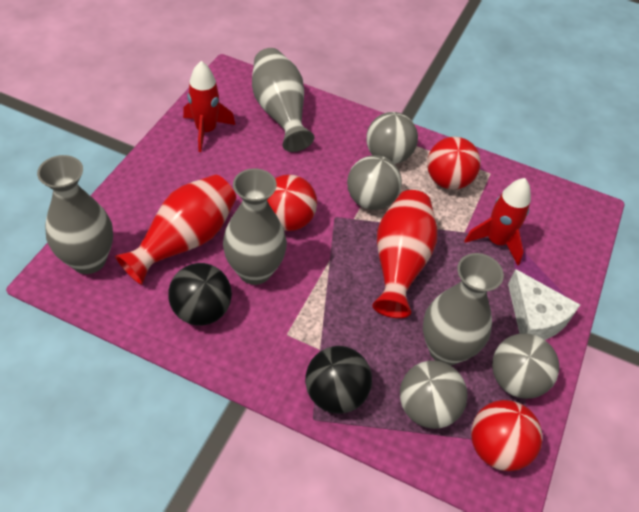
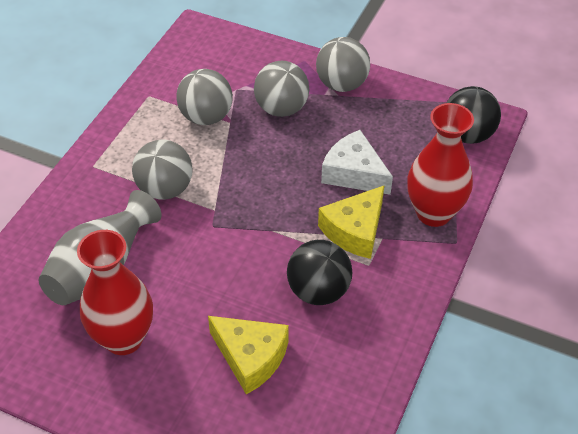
grey vase: [37,155,113,274] [223,168,287,285] [252,48,314,152] [423,253,504,365] = 4 -> [39,190,161,305] = 1
red ball: [267,175,317,231] [427,137,481,190] [471,400,543,471] = 3 -> none = 0
red rocket: [183,61,235,152] [464,178,531,265] = 2 -> none = 0
yellow cheese: none = 0 -> [208,316,289,395] [318,186,384,259] = 2

